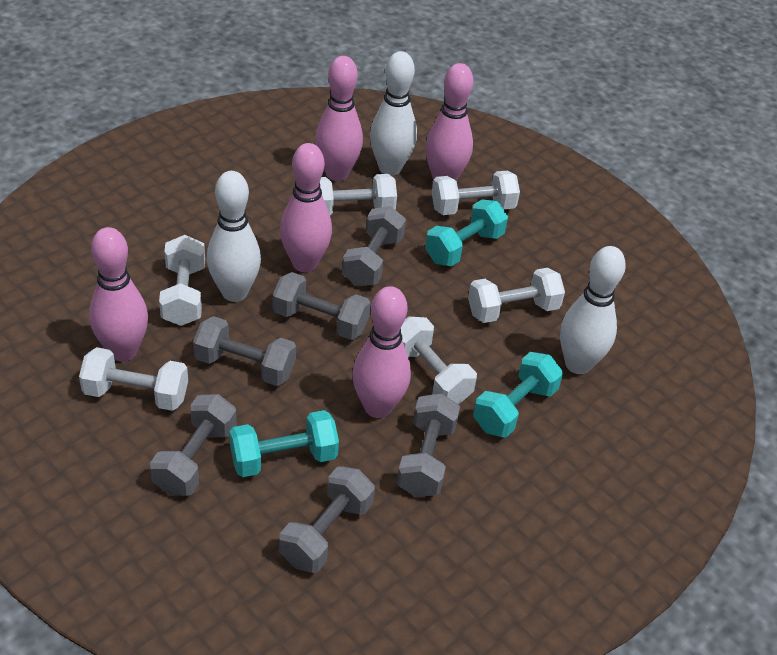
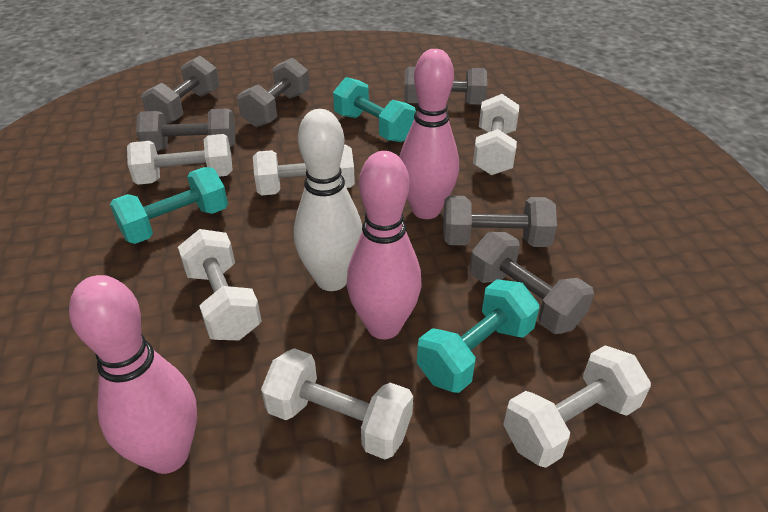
pink bowling pin: [89,227,148,361] [280,143,332,272] [315,56,363,181] [353,286,411,418] [425,63,473,181] = 5 -> [69,275,197,474] [347,151,422,339] [399,49,459,219] = 3
white bowling pin: [207,171,261,302] [370,51,417,176] [560,246,626,374] = 3 -> [294,109,362,291] = 1

